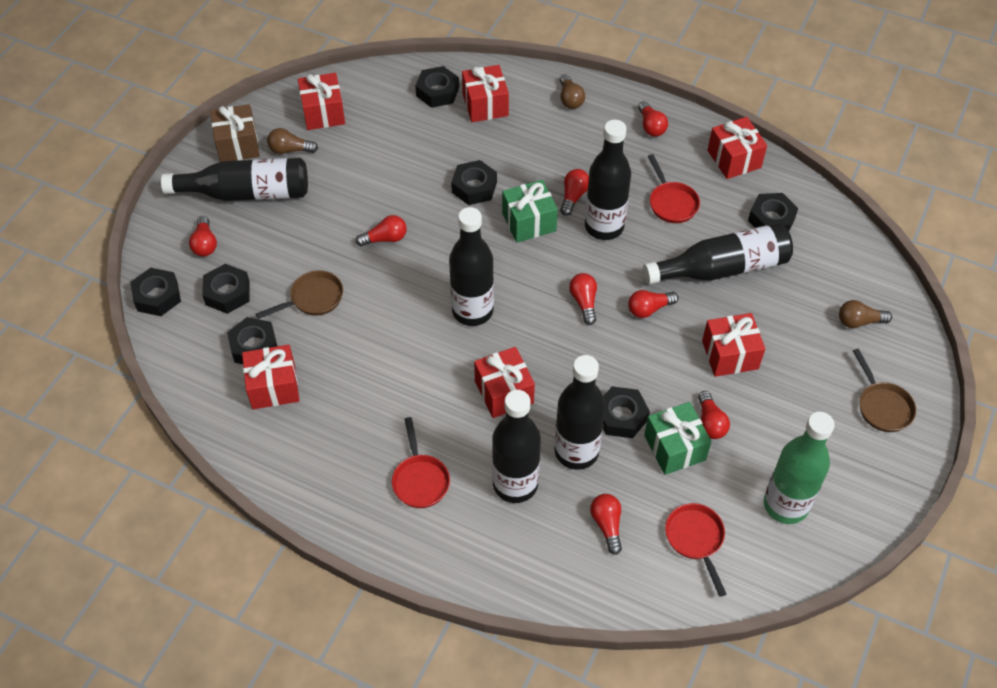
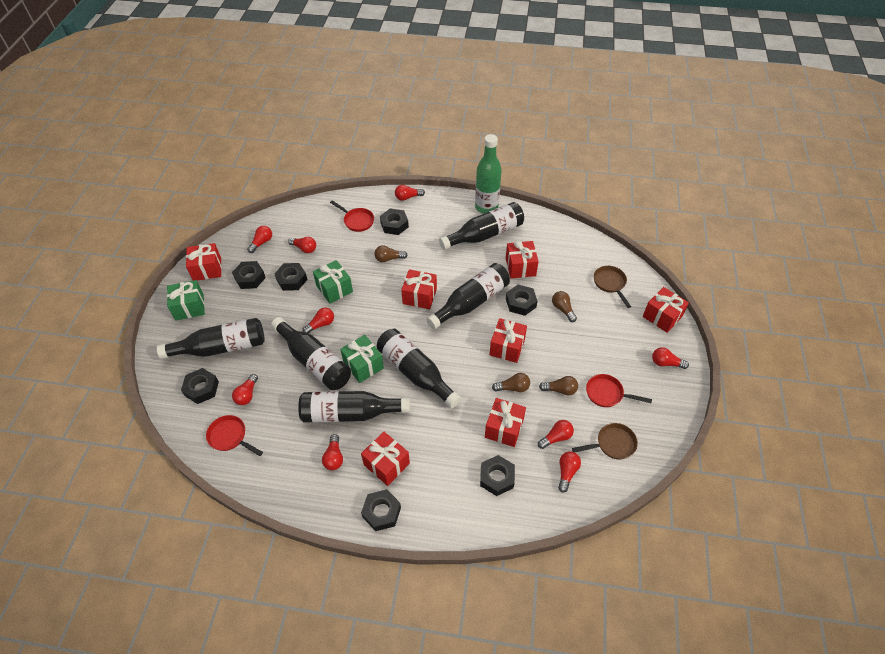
brown gift: [211,104,260,162] = 1 -> none = 0
brown light bulb: [267,128,318,154] [560,74,585,109] [839,300,892,328] = 3 -> [374,245,408,262] [492,373,530,392] [539,376,578,395] [552,291,577,322] = 4
green gift: [502,180,558,243] [644,402,712,475] = 2 -> [167,280,205,321] [313,260,353,304] [340,335,384,383] = 3
red gift: [242,345,300,409] [298,73,345,130] [462,65,509,122] [474,347,535,418] [702,313,765,377] [708,117,767,179] = 6 -> [186,243,221,281] [361,432,410,486] [401,269,437,309] [485,398,526,447] [490,318,527,363] [506,241,539,279] [643,287,689,333] = 7
red light bulb: [189,216,217,257] [356,215,407,246] [560,169,589,216] [569,273,597,325] [590,494,622,555] [628,290,679,318] [638,101,668,137] [698,391,730,439] = 8 -> [232,374,258,405] [247,226,272,253] [288,237,316,253] [302,308,334,334] [322,434,343,470] [395,185,425,201] [538,420,574,449] [558,452,581,493] [652,347,689,369] = 9

